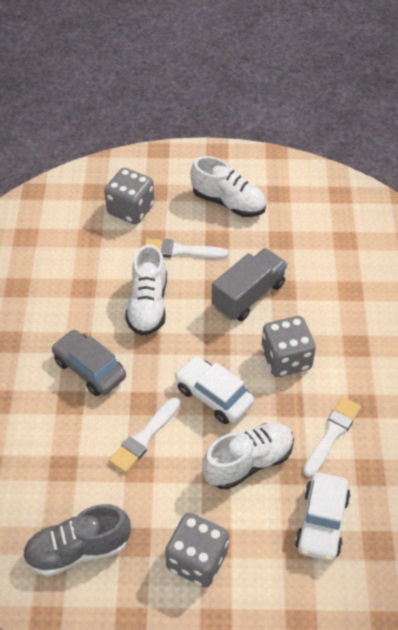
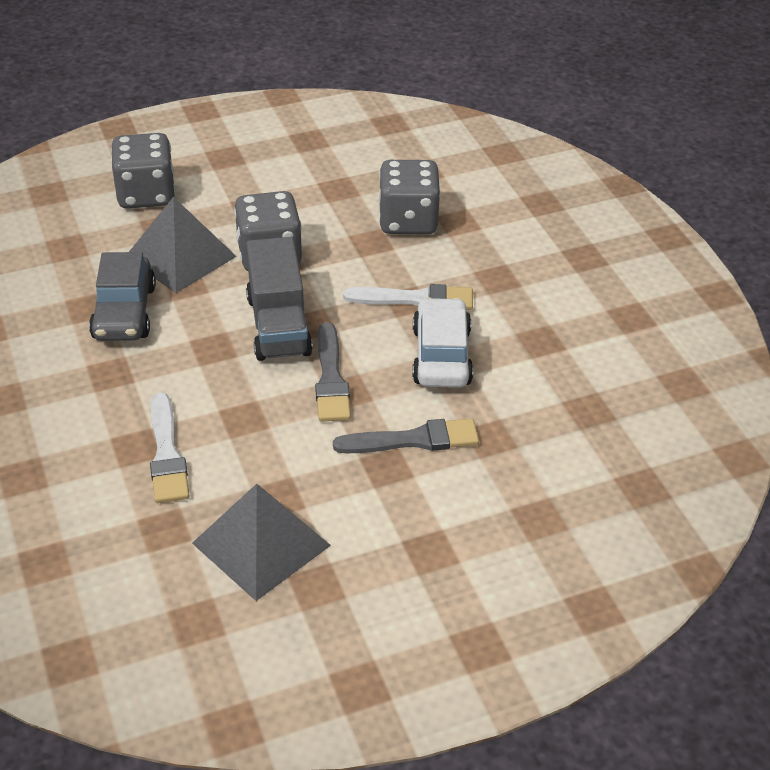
grey brush: none = 0 -> [315,322,351,422] [333,418,479,453] = 2
grey pyramid: none = 0 -> [129,197,237,293] [192,484,331,601] = 2
grey shoe: [23,504,131,577] = 1 -> none = 0
white brush: [109,397,180,473] [145,239,228,259] [303,397,361,477] = 3 -> [150,393,189,503] [343,284,473,310] = 2
white car: [174,356,254,424] [295,472,351,561] = 2 -> [412,297,473,388] = 1
white shoe: [125,244,167,335] [190,156,266,217] [202,423,294,490] = 3 -> none = 0

